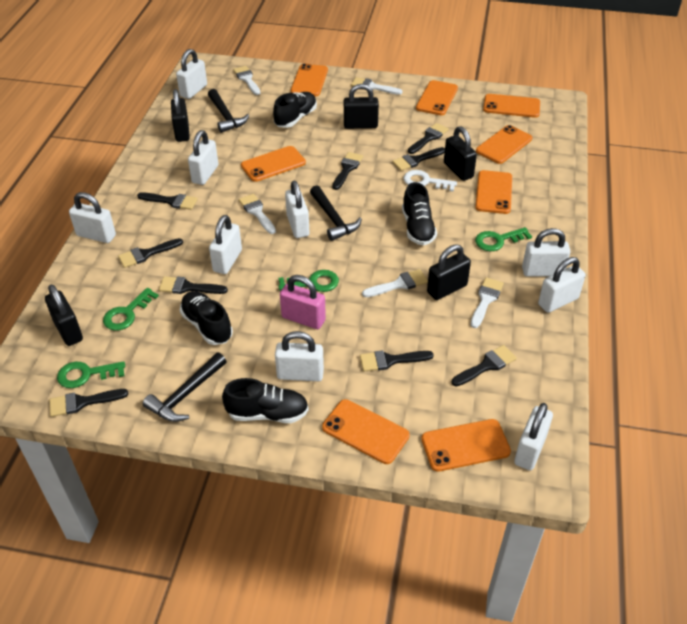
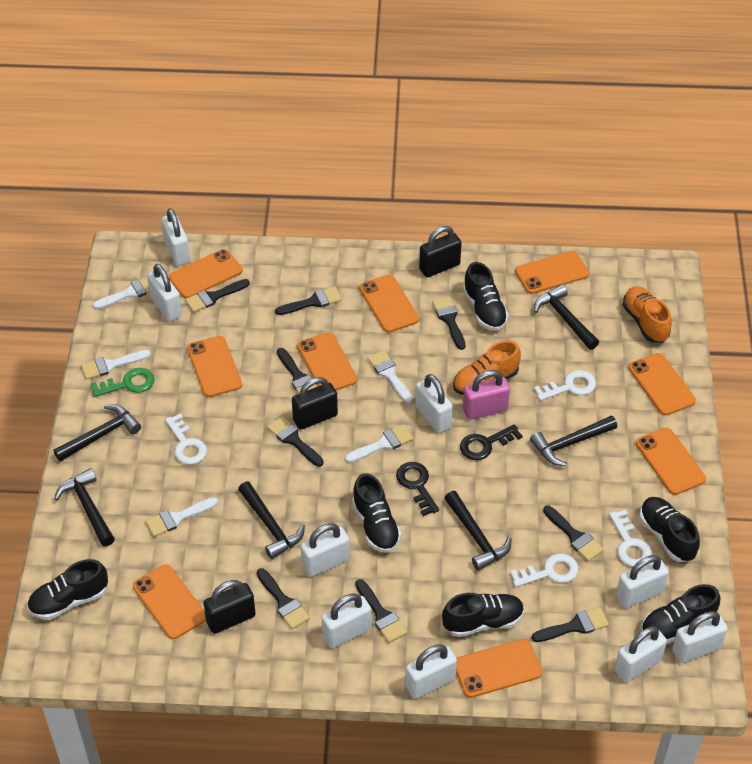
black hammer: [143,353,227,422] [208,89,250,133] [310,185,362,241] = 3 -> [53,404,141,462] [54,468,115,546] [238,482,305,559] [444,491,512,571] [530,416,617,466] [534,284,599,350] = 6
black key: none = 0 -> [396,462,439,516] [460,424,522,460] = 2
black padlock: [45,285,83,346] [171,89,190,142] [344,84,379,129] [427,244,471,300] [444,127,477,181] = 5 -> [203,580,256,634] [292,377,338,430] [419,226,461,277] = 3
black shoe: [180,291,233,345] [222,378,309,423] [273,92,317,128] [402,182,437,245] = 4 -> [27,559,108,620] [352,473,401,553] [442,593,524,637] [463,262,509,331] [640,497,700,562] [641,584,720,644] = 6
green key: [57,361,125,388] [103,288,159,331] [278,270,339,292] [475,227,532,251] = 4 -> [91,368,154,397] = 1
orange phone: [241,146,306,182] [291,63,328,96] [322,399,410,464] [416,80,458,115] [421,419,511,472] [475,170,512,214] [476,125,532,164] [483,94,540,118] = 8 -> [133,564,206,639] [169,249,242,298] [187,336,242,397] [297,332,357,391] [359,275,419,333] [456,639,542,698] [515,251,589,294] [628,353,696,415] [636,428,706,495] = 9
orange shoe: none = 0 -> [453,340,521,395] [622,286,672,343] = 2
white key: [404,170,457,192] = 1 -> [165,413,207,465] [510,554,578,587] [534,370,596,401] [609,510,652,567] = 4

